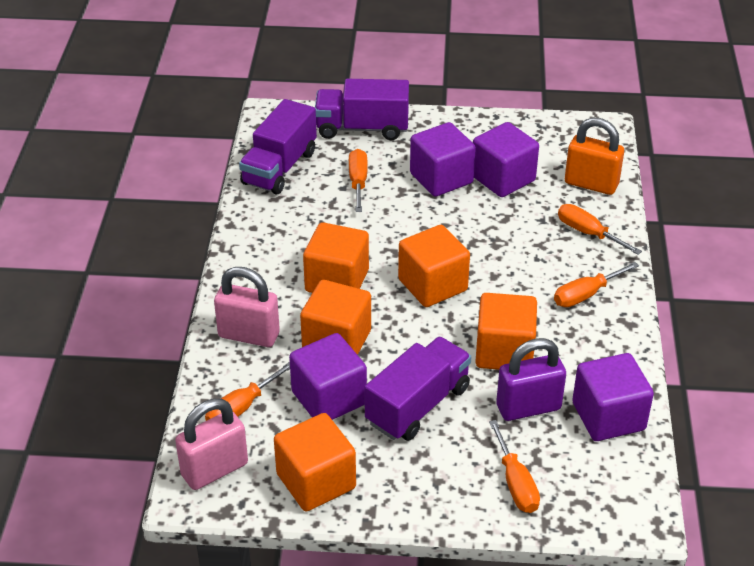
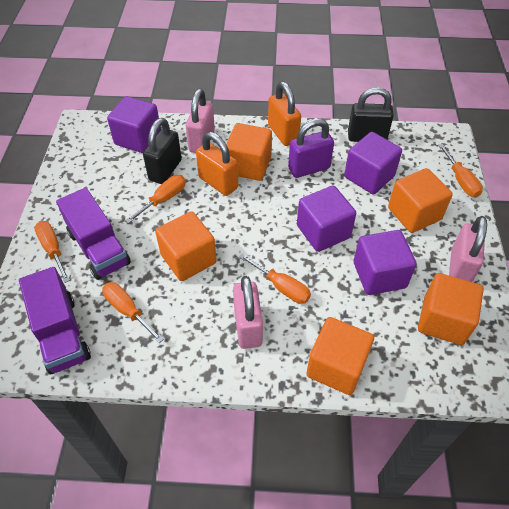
black padlock: none = 0 -> [143,118,182,184] [348,87,394,142] = 2
orange padlock: [565,118,624,195] = 1 -> [196,132,238,196] [268,82,301,146] = 2
pink padlock: [175,399,248,490] [214,267,280,347] = 2 -> [186,89,215,153] [233,276,263,349] [449,216,487,282] = 3
purple truck: [239,99,317,194] [315,79,409,140] [364,337,471,441] = 3 -> [19,267,91,374] [56,188,131,280] = 2

